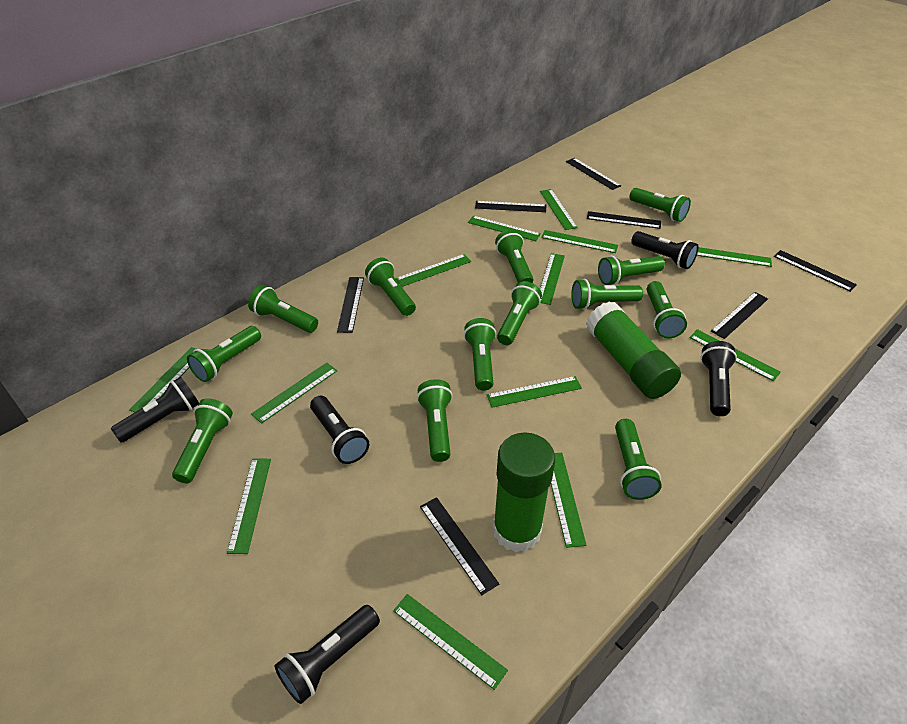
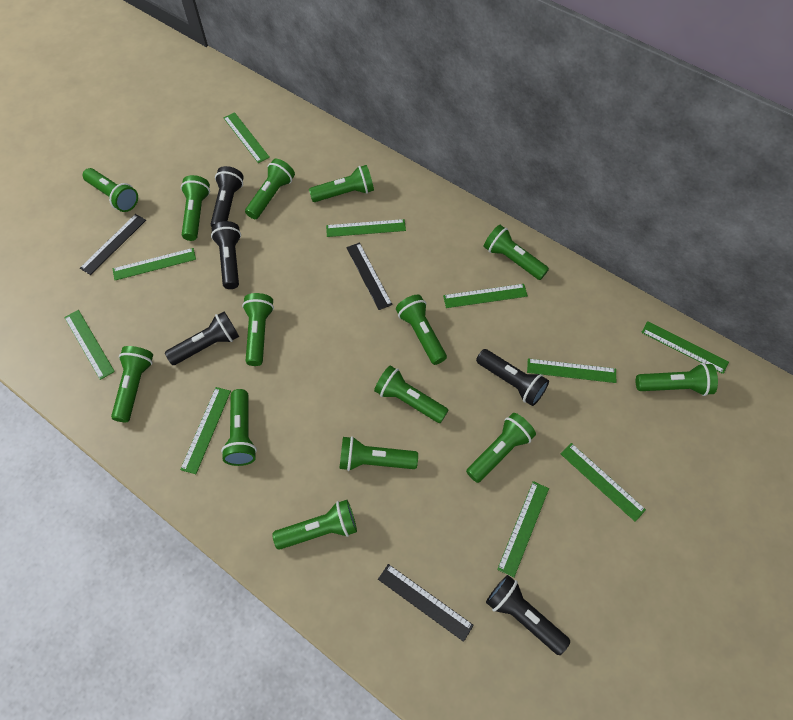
black ruler: [337,277,364,333] [420,497,499,595] [475,201,546,212] [566,158,621,190] [587,211,661,229] [711,292,768,339] [774,250,857,292] = 7 -> [80,214,146,275] [346,242,393,310] [378,564,474,642] = 3
green flashlight: [172,398,233,483] [187,326,261,382] [248,285,318,333] [365,258,416,316] [417,379,453,462] [464,318,496,391] [495,229,533,283] [497,281,542,345] [571,279,643,310] [598,256,665,285] [615,419,662,500] [629,188,691,222] [647,281,687,338] = 13 -> [83,168,138,212] [111,346,153,422] [181,175,210,241] [221,389,257,466] [242,293,274,366] [245,159,295,219] [272,500,357,549] [309,165,374,202] [339,436,418,471] [374,365,448,423] [396,294,447,365] [466,413,536,483] [484,225,549,280] [636,363,718,396] = 14
green glue stick: [493,432,555,552] [586,301,681,399] = 2 -> none = 0
green ruler: [129,347,196,412] [227,458,271,554] [251,362,337,424] [393,594,508,690] [395,254,471,287] [468,216,541,241] [487,376,582,408] [540,189,578,230] [540,253,565,305] [541,230,618,253] [551,453,586,548] [689,329,781,381] [697,247,772,267] = 13 -> [64,310,115,380] [113,248,196,280] [180,387,231,474] [223,112,270,163] [326,219,406,237] [443,284,528,308] [497,481,549,578] [527,358,616,383] [561,443,646,522] [641,321,729,374] = 10

